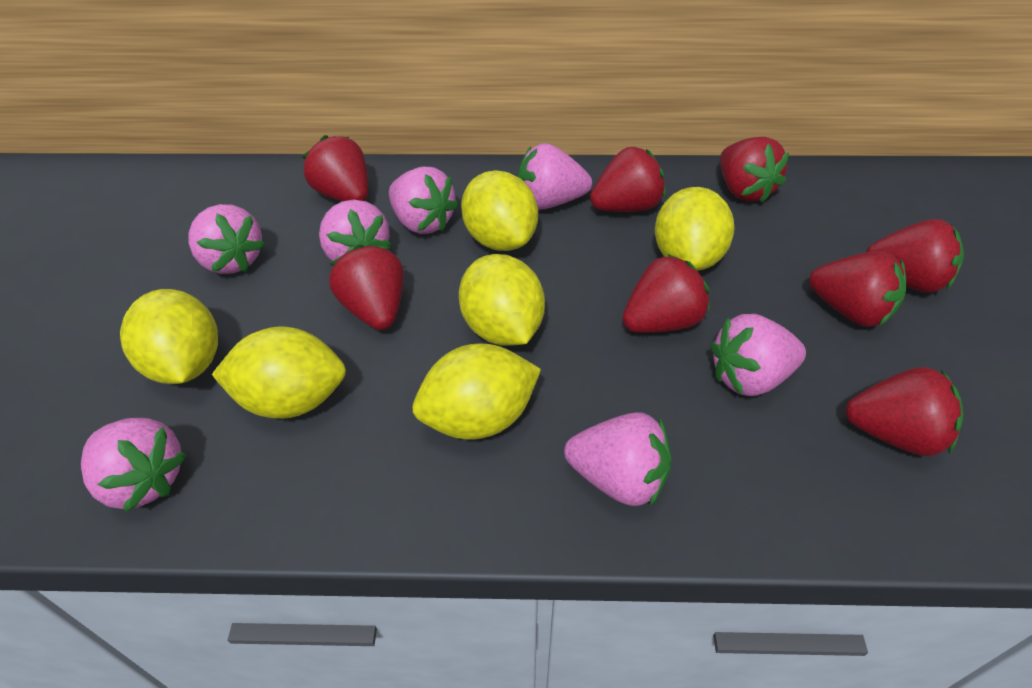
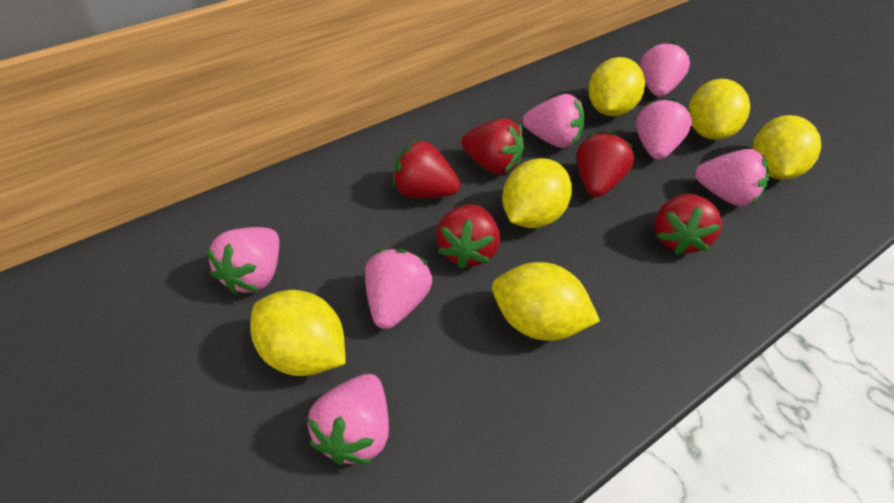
red strawberry: [302,135,368,201] [329,245,404,330] [590,147,666,212] [623,254,710,333] [720,137,789,203] [809,251,906,327] [845,367,964,456] [866,219,964,293] = 8 -> [393,140,460,198] [436,204,500,269] [461,118,524,175] [577,132,634,197] [654,194,722,255] = 5

